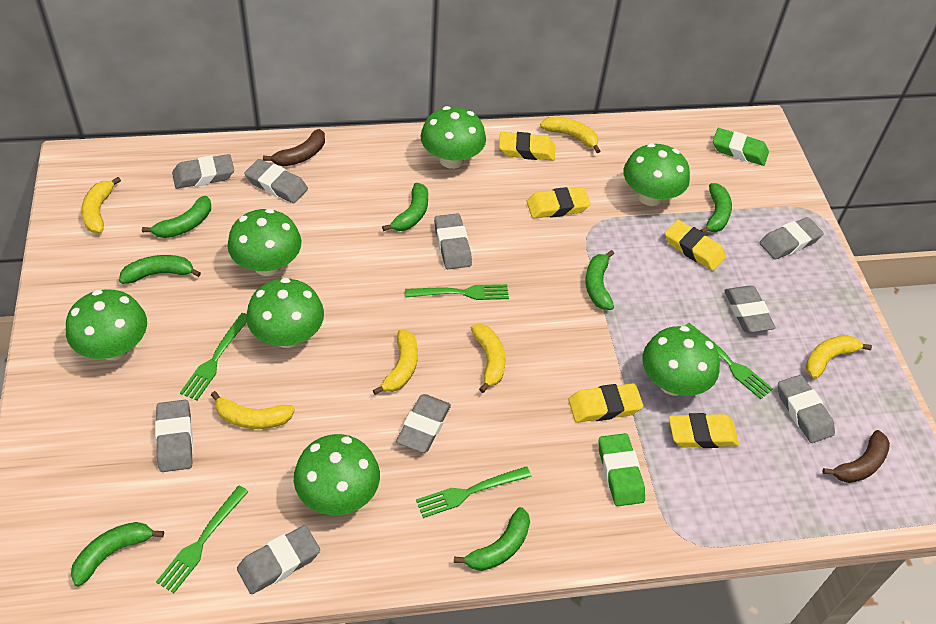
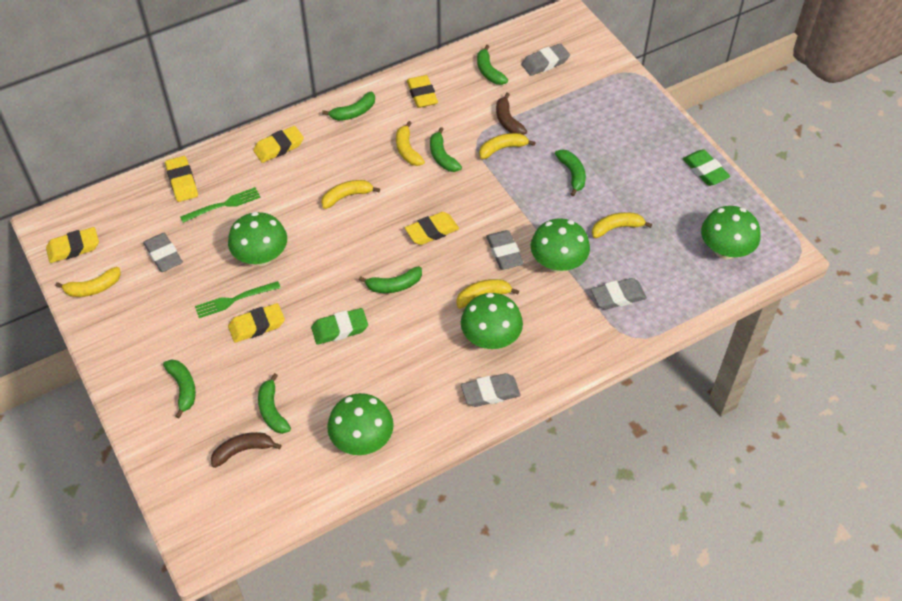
green fork: [156,486,249,593] [180,313,247,400] [405,284,509,300] [416,466,532,518] [685,323,773,399] = 5 -> [180,187,261,223] [195,281,281,318] = 2
green mushroom: [66,289,147,360] [227,209,302,276] [246,278,324,348] [294,434,380,515] [421,106,486,169] [623,143,690,206] [642,326,720,396] = 7 -> [228,212,287,266] [327,393,394,455] [461,293,523,349] [531,218,590,273] [701,206,761,259] = 5
grey eraser: [155,400,193,472] [172,154,234,189] [237,525,320,594] [244,159,308,203] [396,394,451,453] [434,213,472,269] [724,286,776,333] [760,217,824,260] [778,375,835,443] = 9 -> [143,233,183,272] [461,373,520,407] [486,230,524,270] [521,44,570,76] [591,278,647,310] = 5
yellow eraser: [499,132,555,161] [526,187,590,218] [568,383,643,422] [665,220,726,271] [669,413,739,448] = 5 -> [46,227,99,263] [165,156,198,202] [228,303,285,343] [253,126,304,163] [405,212,459,245] [407,75,438,108] = 6

